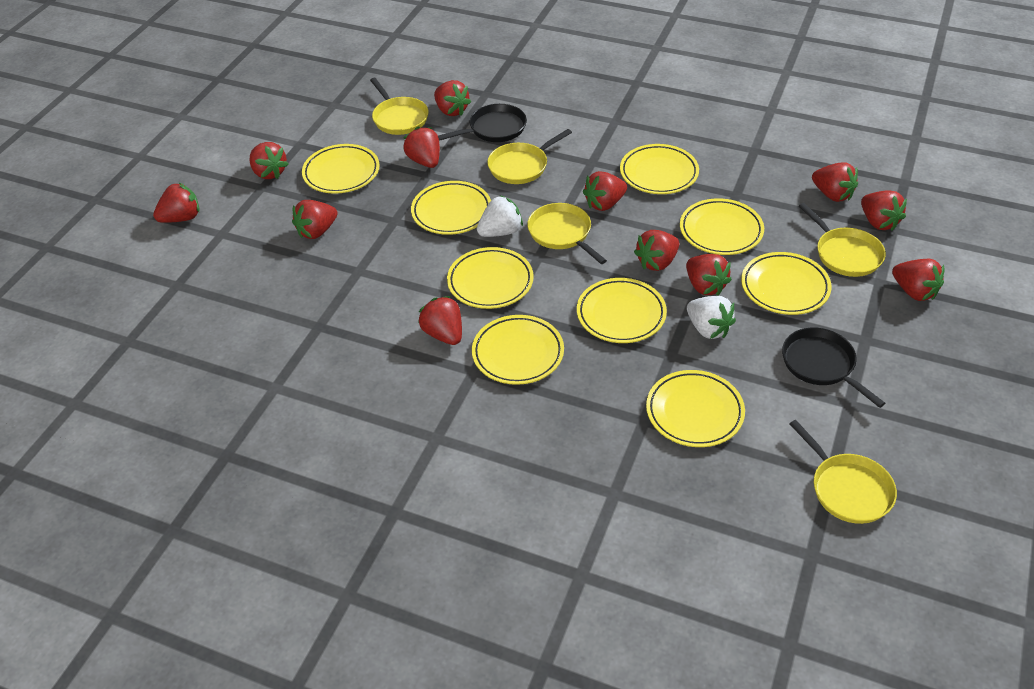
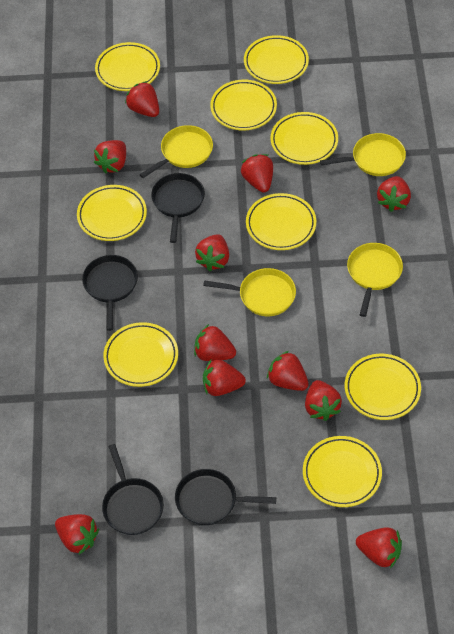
black pan: [438,104,527,142] [782,328,885,408] = 2 -> [82,255,138,331] [102,444,164,535] [151,173,205,243] [175,469,276,525] = 4
red strawberry: [153,183,199,223] [249,142,288,179] [292,200,338,239] [403,127,440,168] [418,296,462,345] [434,80,471,116] [583,171,627,211] [634,230,679,271] [686,254,732,296] [812,162,858,202] [861,190,907,231] [892,259,944,301] = 12 -> [55,514,99,555] [94,140,126,174] [125,81,159,117] [194,324,236,361] [195,234,229,271] [203,360,246,396] [241,154,273,193] [267,351,309,391] [305,380,342,421] [356,527,402,568] [377,176,411,212] = 11
white strawberry: [477,195,523,237] [687,296,736,339] = 2 -> none = 0
yellow pan: [370,78,429,135] [487,129,572,184] [527,203,607,264] [790,420,897,524] [799,203,886,277] = 5 -> [140,125,213,178] [203,268,296,316] [320,133,406,176] [347,243,403,317] = 4

